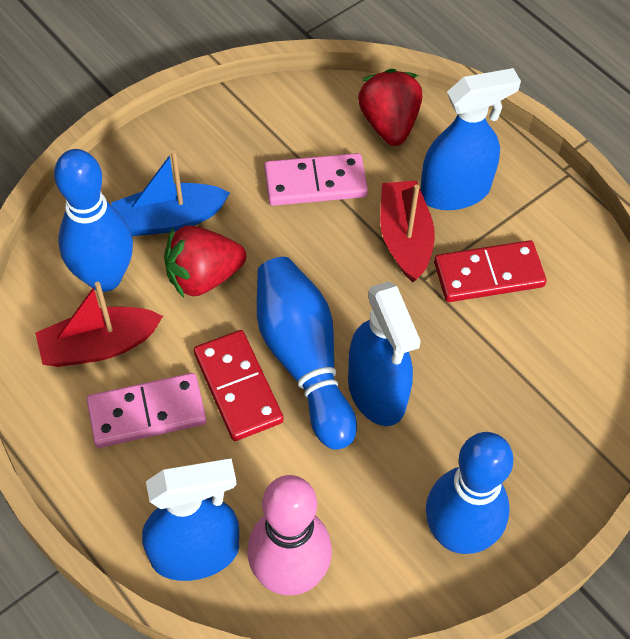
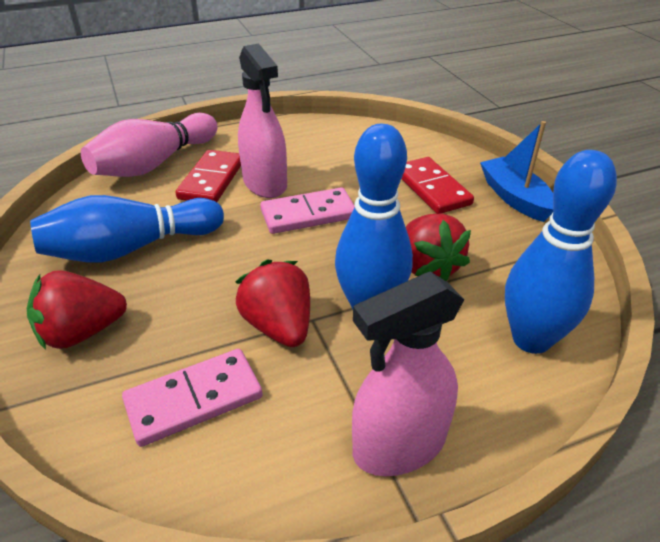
blue spray bottle: [142,458,239,581] [348,281,421,426] [420,68,521,210] = 3 -> none = 0
pink spray bottle: none = 0 -> [238,44,287,198] [352,271,464,476] = 2
red boat: [35,282,163,367] [380,181,435,282] = 2 -> none = 0
red strawberry: [164,225,246,298] [358,69,422,146] = 2 -> [27,270,127,350] [235,260,310,347] [406,214,471,281] = 3

